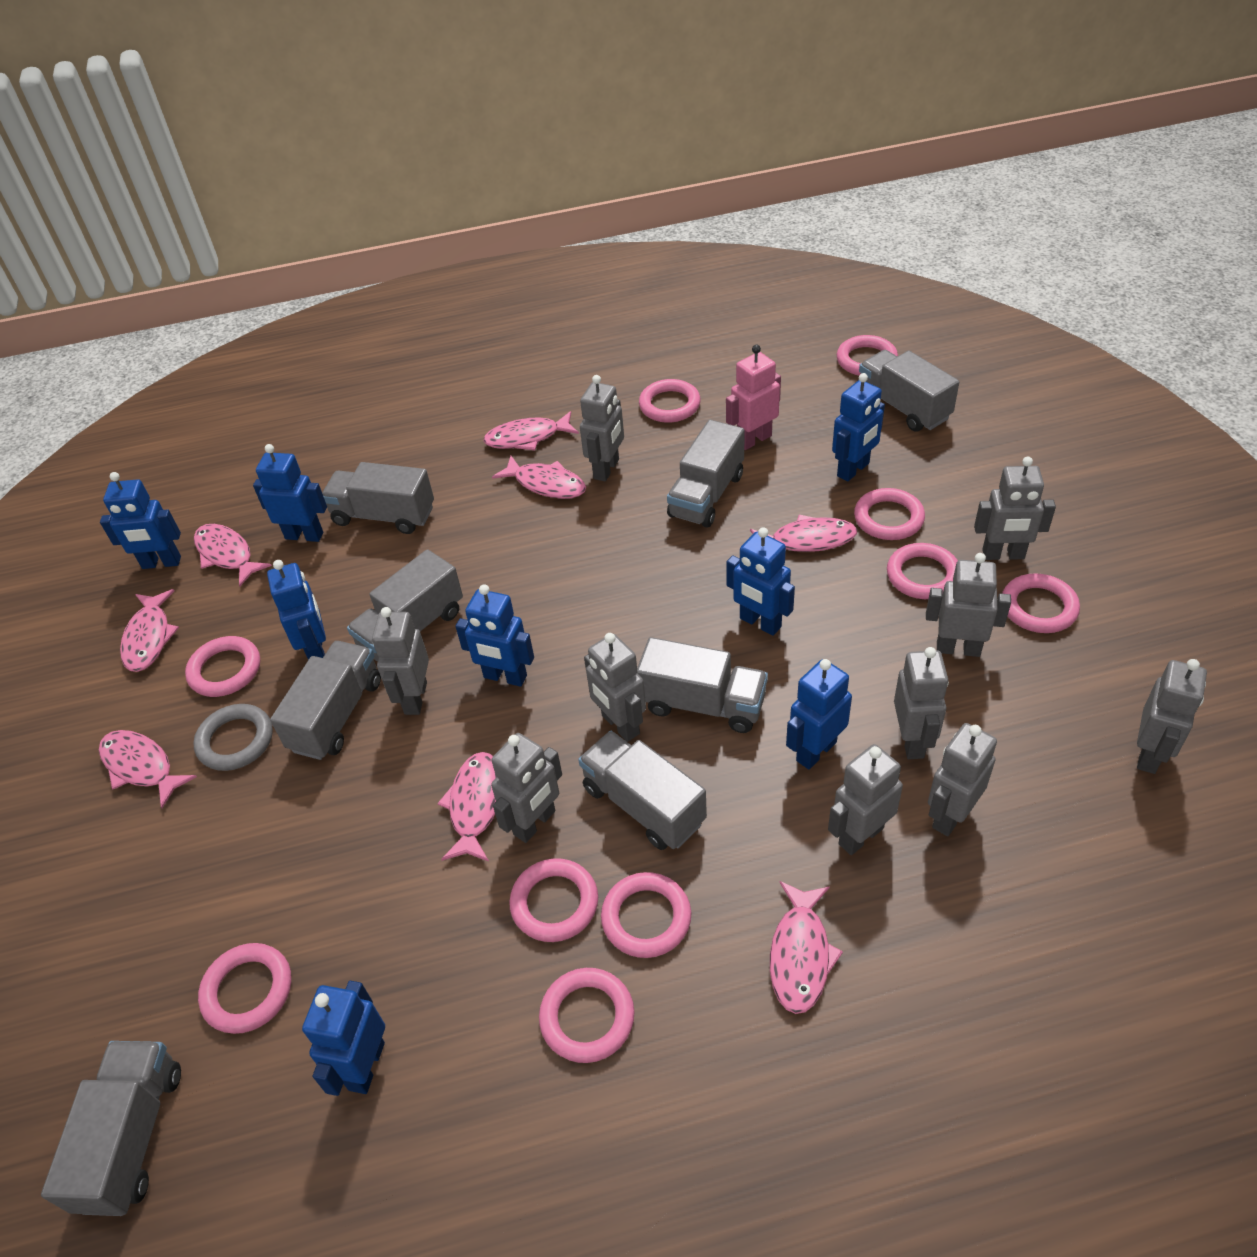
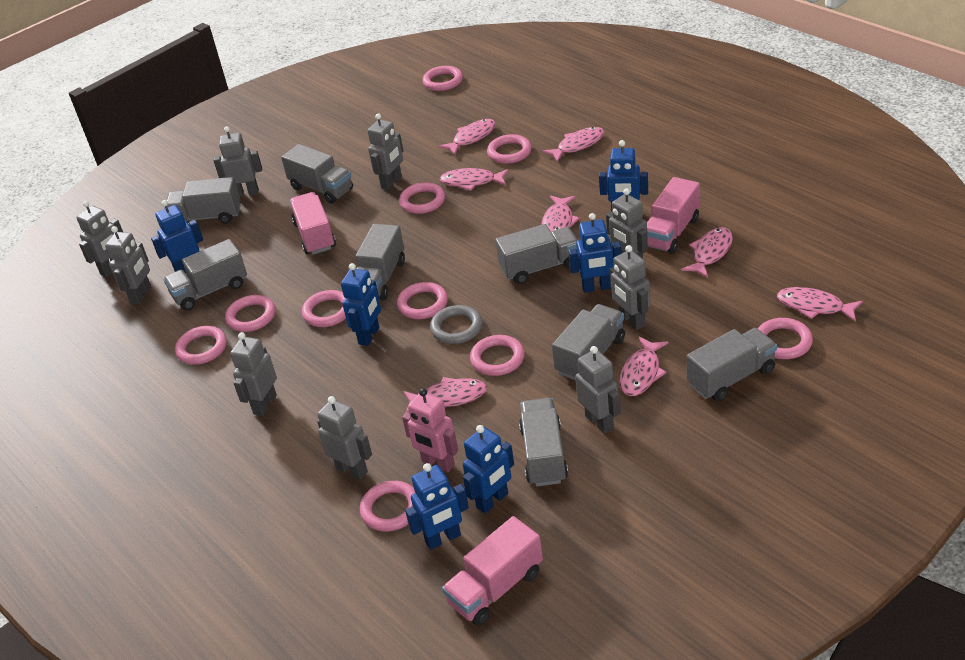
blue robot: [100,472,181,569] [253,444,327,542] [267,560,326,660] [302,981,385,1096] [455,584,534,687] [726,527,795,636] [786,659,852,769] [832,373,885,482] = 8 -> [151,200,203,273] [341,263,381,346] [405,463,469,550] [463,425,514,513] [569,213,621,293] [599,140,648,211] = 6
grey robot: [372,607,429,715] [491,733,562,843] [580,375,624,481] [584,633,646,742] [828,744,903,855] [894,647,949,759] [926,553,1011,657] [928,723,997,836] [974,457,1056,560] [1137,659,1207,774] = 10 -> [76,201,123,277] [105,226,151,304] [214,126,262,197] [230,332,277,416] [317,396,372,480] [368,113,403,190] [575,346,621,434] [606,188,648,259] [610,245,650,330] = 9
pink truck: none = 0 -> [290,192,336,255] [442,516,543,626] [647,177,700,254] = 3

